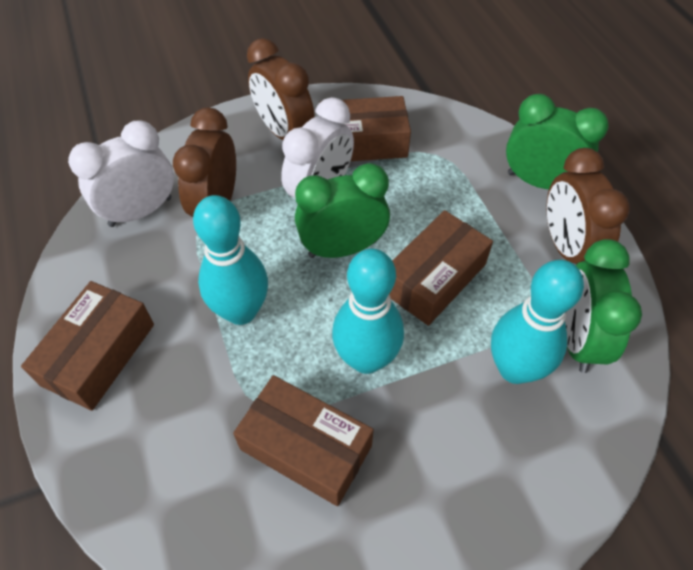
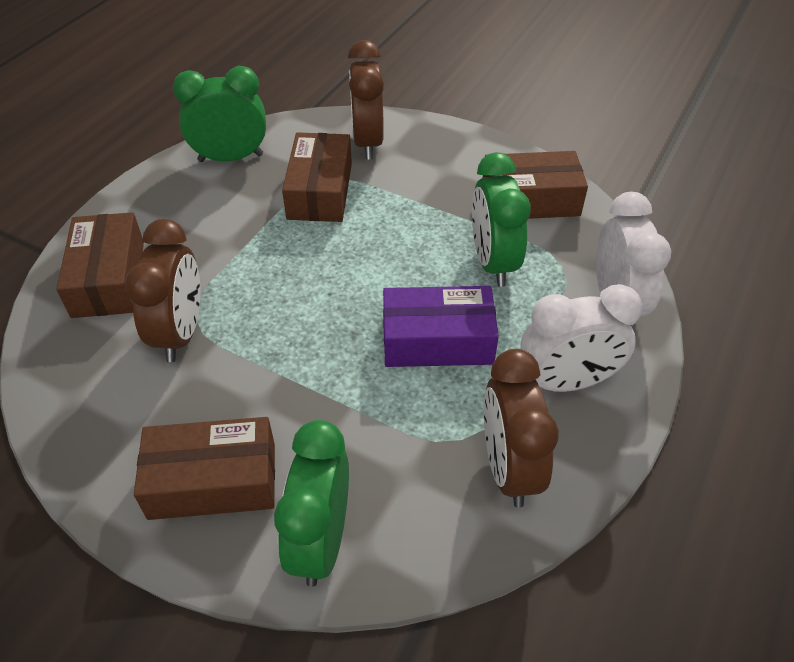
purple box: none = 0 -> [383,286,499,367] = 1
turquoise bowling pin: [193,195,268,325] [332,249,404,374] [491,260,584,384] = 3 -> none = 0

